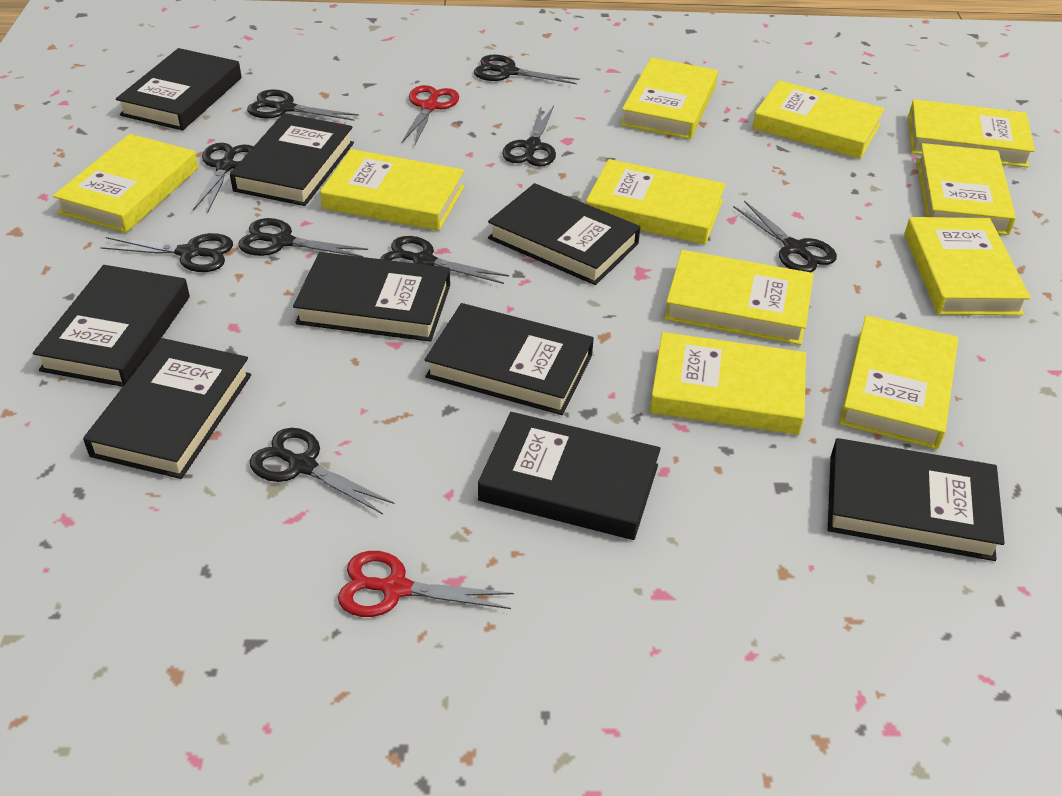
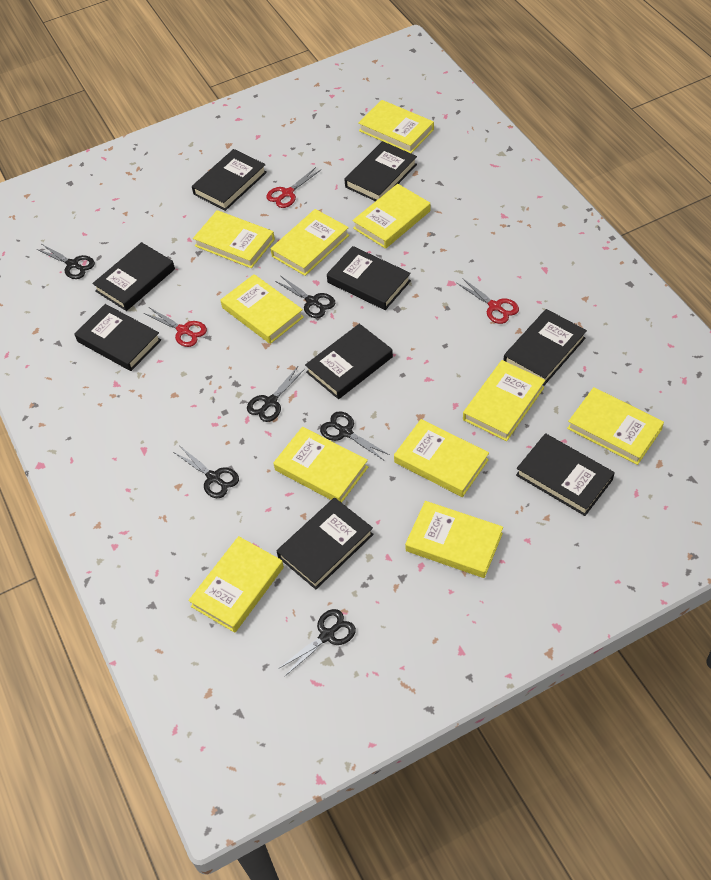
black scissors: [100,233,233,272] [193,143,253,213] [238,218,368,257] [247,89,359,121] [250,428,394,514] [380,236,509,284] [474,55,579,84] [502,106,556,167] [733,201,837,272] = 9 -> [36,244,95,279] [173,446,239,498] [247,366,305,422] [275,276,335,318] [278,609,356,677] [320,411,389,460] = 6
red scissors: [338,551,514,617] [402,85,459,145] = 2 -> [144,308,207,347] [266,167,321,208] [457,278,519,324] = 3

